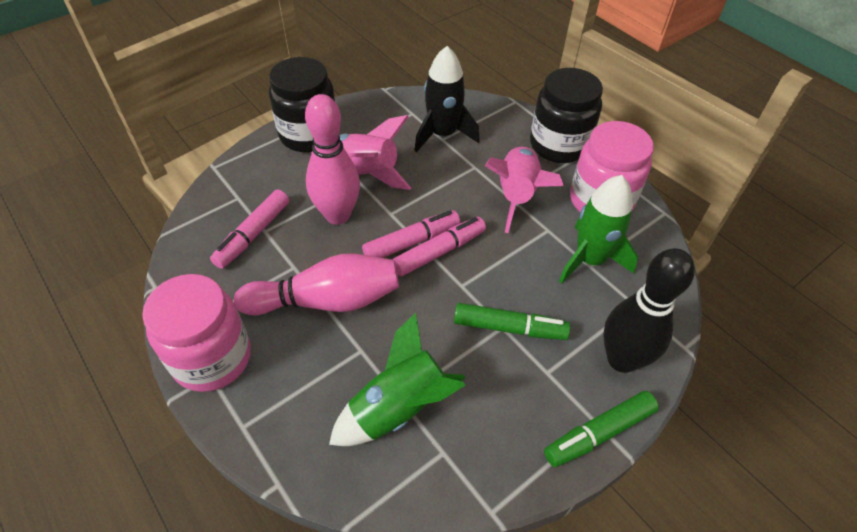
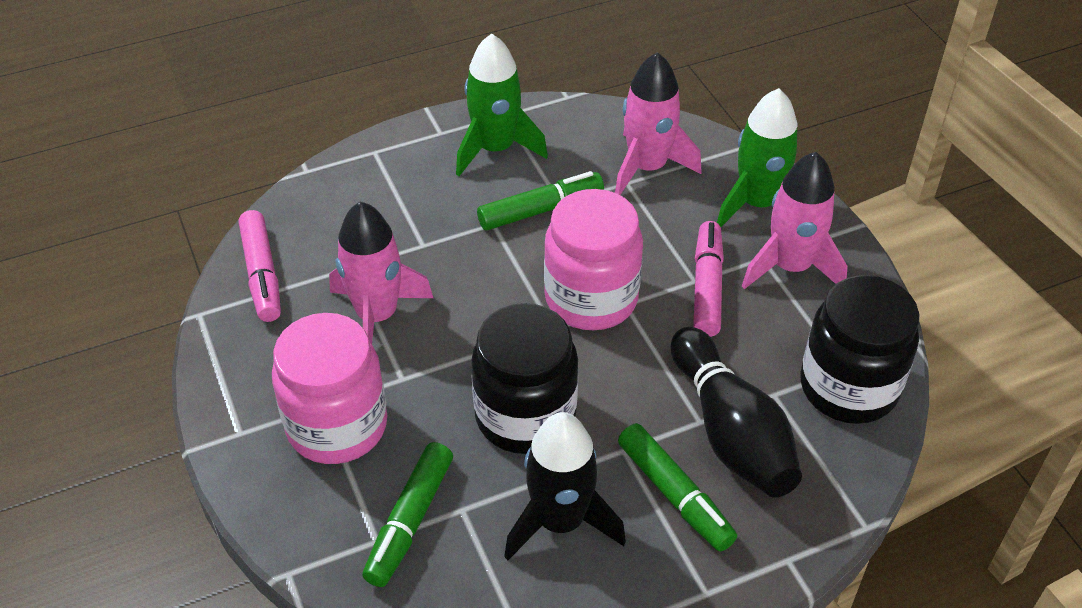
green marker: [454,303,570,340] [544,391,659,467] = 2 -> [362,442,453,587] [477,171,604,231] [618,423,737,552] = 3
pink bowling pin: [234,254,399,316] [305,94,360,225] = 2 -> none = 0
pink marker: [210,189,289,269] [362,210,460,258] [392,217,486,276] = 3 -> [239,210,281,322] [693,221,724,337] = 2
pink rocket: [310,115,411,190] [485,147,564,233] = 2 -> [329,202,433,344] [615,52,702,195] [742,152,848,289] = 3

